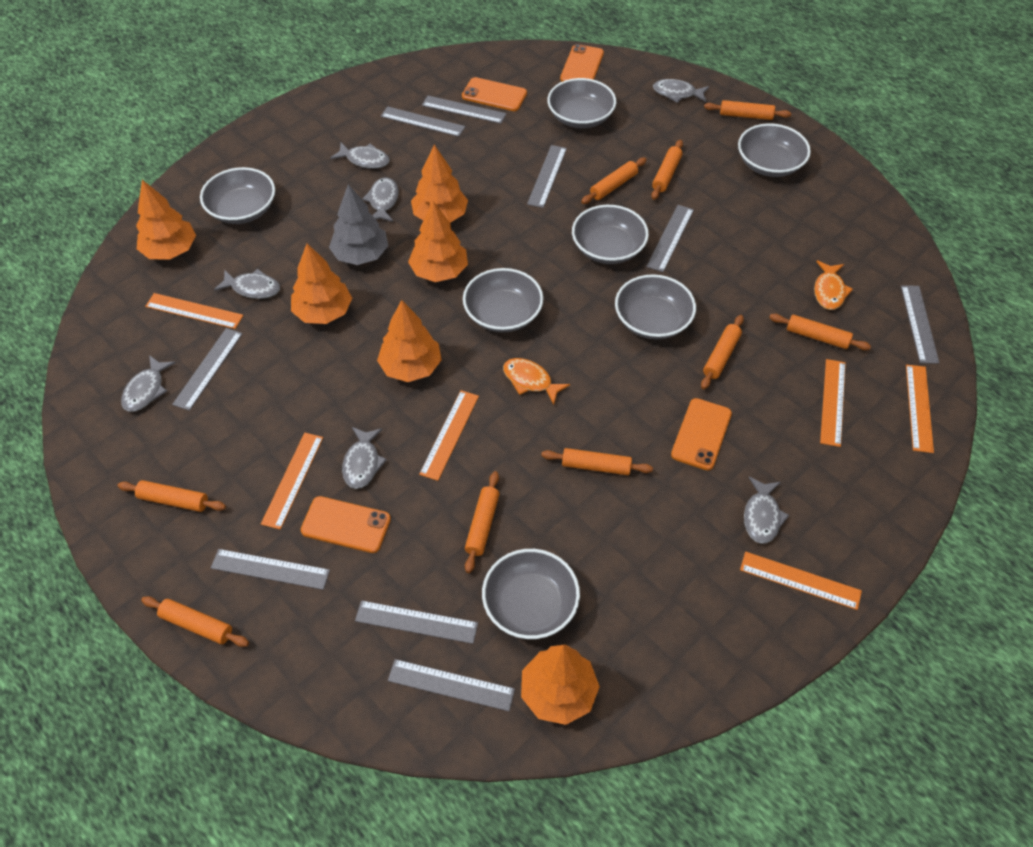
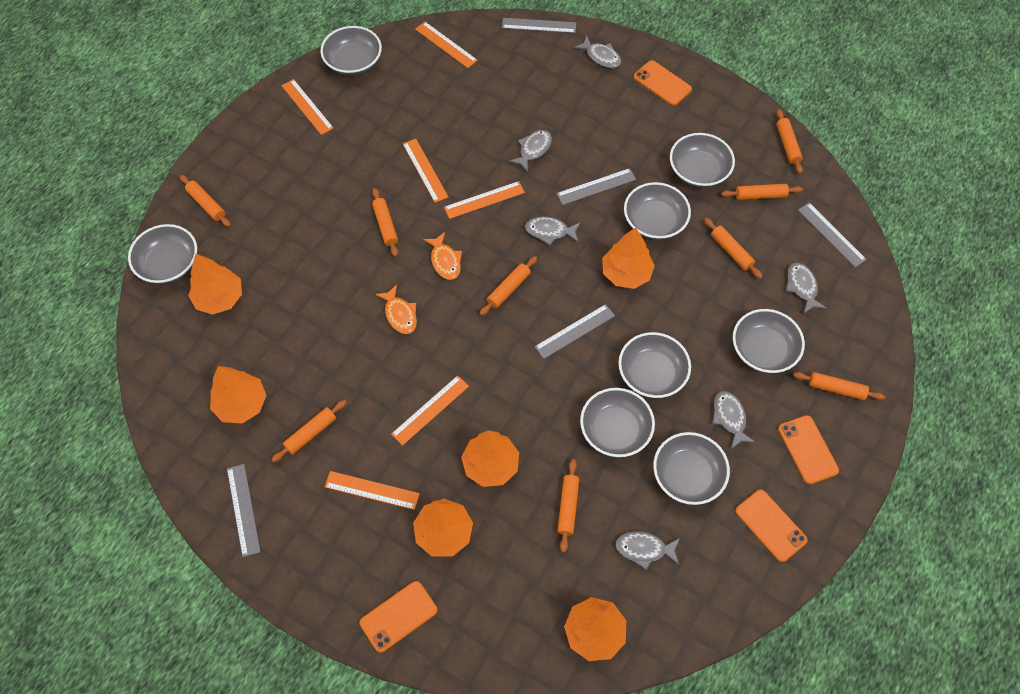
grey bowl: [200,167,275,224] [463,268,543,332] [482,549,580,639] [547,78,616,128] [572,205,649,264] [615,274,696,339] [738,123,811,177] = 7 -> [128,224,197,284] [320,26,382,75] [580,388,655,457] [618,332,691,398] [624,182,691,240] [653,432,730,505] [670,133,735,187] [733,309,805,373] = 8
grey fish: [121,355,176,412] [214,269,280,299] [330,143,390,169] [342,427,387,489] [362,177,398,222] [653,79,709,103] [744,477,789,544] = 7 -> [509,130,552,172] [525,217,581,245] [574,36,621,68] [616,532,680,570] [712,391,756,449] [786,263,827,314] = 6
grey ruler: [172,328,243,411] [211,549,330,590] [355,600,478,644] [381,106,465,137] [388,659,515,711] [422,96,507,124] [527,145,567,208] [646,205,694,272] [901,285,939,364] = 9 -> [227,464,261,557] [502,18,576,33] [535,304,615,359] [556,168,636,205] [798,203,867,268] = 5
grey tree: [329,184,388,265] = 1 -> none = 0

